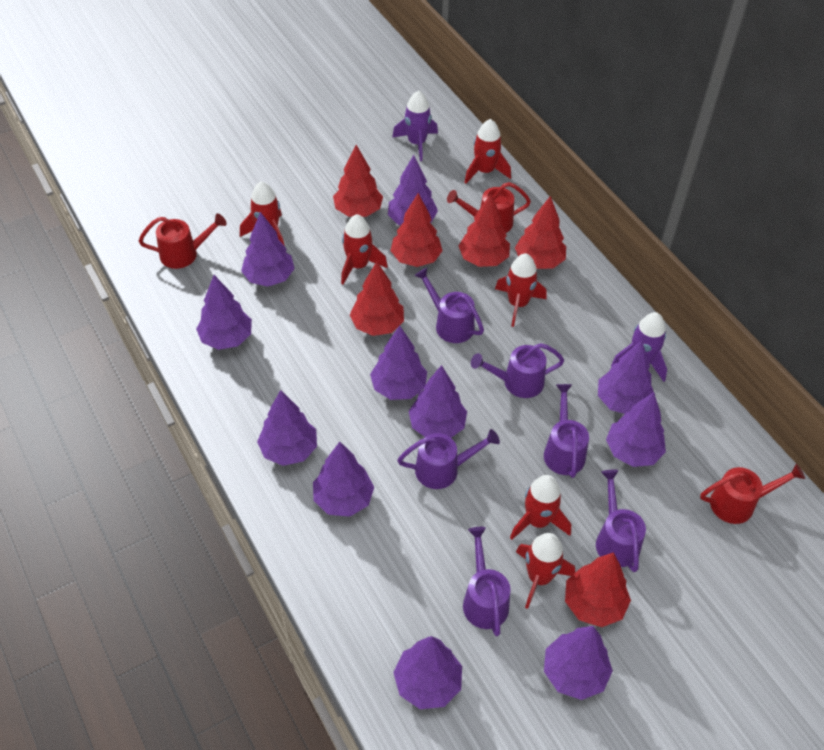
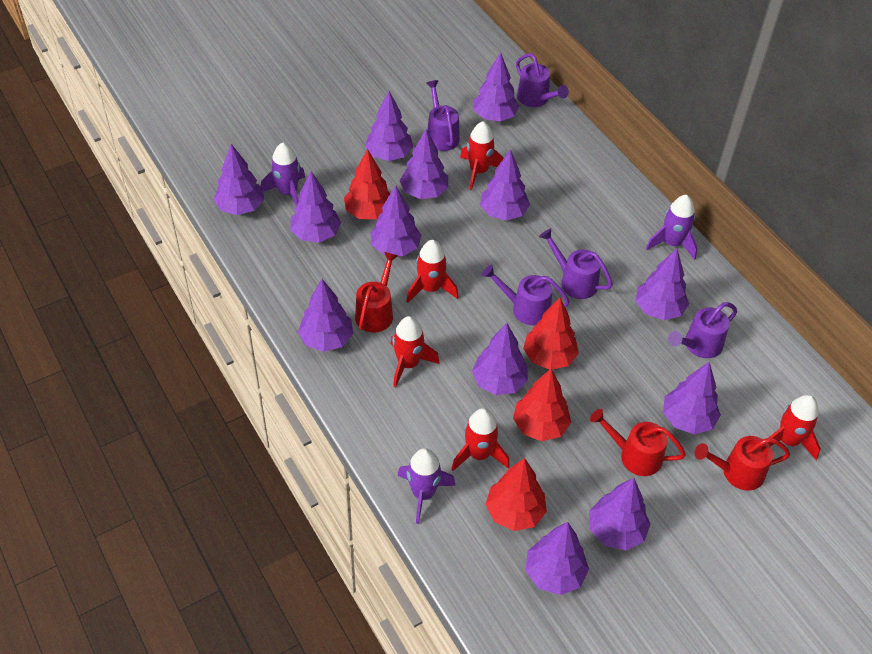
purple rocket: [392,90,438,161] [611,312,667,382] = 2 -> [261,143,305,205] [397,448,456,524] [646,195,697,260] = 3
purple tree: [196,275,252,350] [241,212,295,287] [257,390,317,466] [313,442,374,517] [370,326,427,400] [388,155,438,225] [393,636,462,709] [409,365,467,438] [544,626,613,700] [598,340,655,414] [606,392,666,467] = 11 -> [214,144,264,215] [290,171,341,242] [298,279,353,352] [365,91,413,161] [370,185,422,256] [400,129,448,199] [472,323,528,395] [473,53,519,121] [480,149,530,221] [526,522,589,595] [589,478,650,550] [636,249,689,320] [663,362,721,435] = 13
purple watering can: [397,429,500,489] [414,268,484,343] [463,527,510,636] [471,343,564,398] [544,384,589,478] [596,469,646,572] = 6 -> [426,80,460,151] [482,265,570,325] [516,53,569,107] [539,228,613,299] [668,302,737,358] = 5
red rocket: [240,181,284,245] [341,214,388,285] [464,119,511,184] [495,253,547,327] [510,475,571,540] [516,533,575,609] = 6 -> [391,316,440,388] [406,240,458,303] [451,408,510,471] [460,121,504,190] [768,395,821,460] = 5
red tree: [333,145,383,217] [350,262,404,336] [390,193,443,267] [459,194,510,267] [515,196,566,269] [565,552,631,627] = 6 -> [344,149,390,219] [486,458,547,531] [513,369,571,441] [523,297,579,370] = 4

